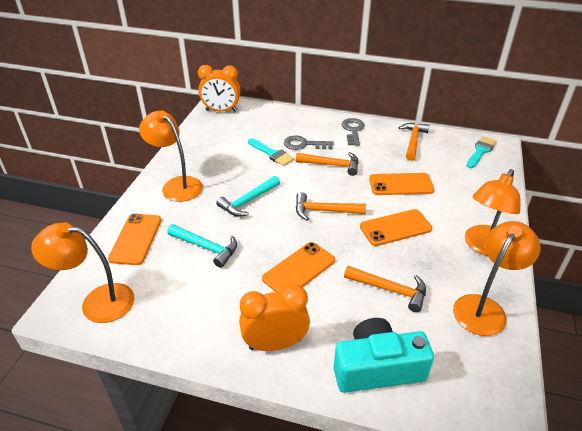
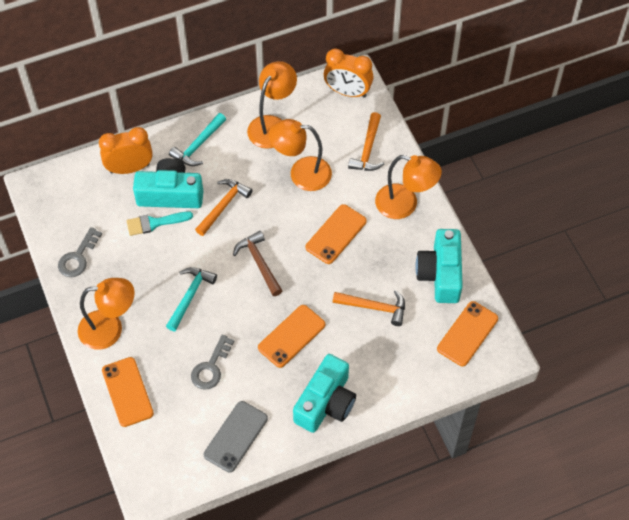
brown hammer: none = 0 -> [233,231,282,296] = 1
grey phone: none = 0 -> [204,401,268,473] = 1
orange hammer: [296,152,359,176] [296,192,366,220] [344,266,426,312] [398,123,429,161] = 4 -> [195,179,252,236] [333,290,405,326] [348,112,384,171] = 3
turquoise brush: [248,138,294,166] [467,136,497,168] = 2 -> [127,212,193,236] = 1
turquoise camera: [334,318,434,393] = 1 -> [133,158,203,208] [293,354,356,433] [415,229,463,303] = 3

